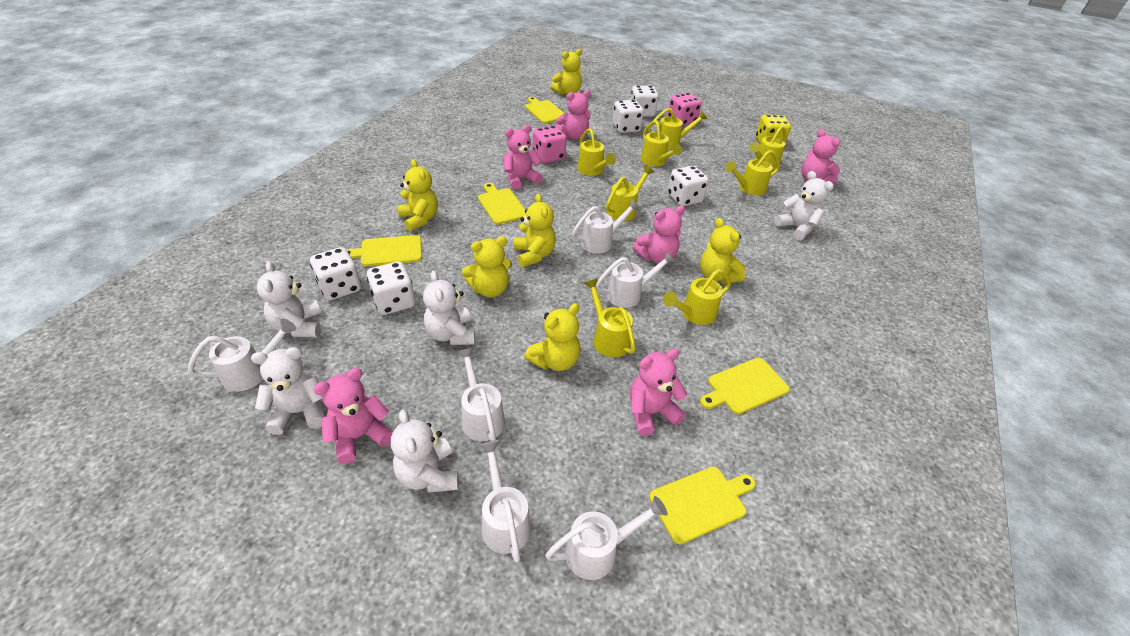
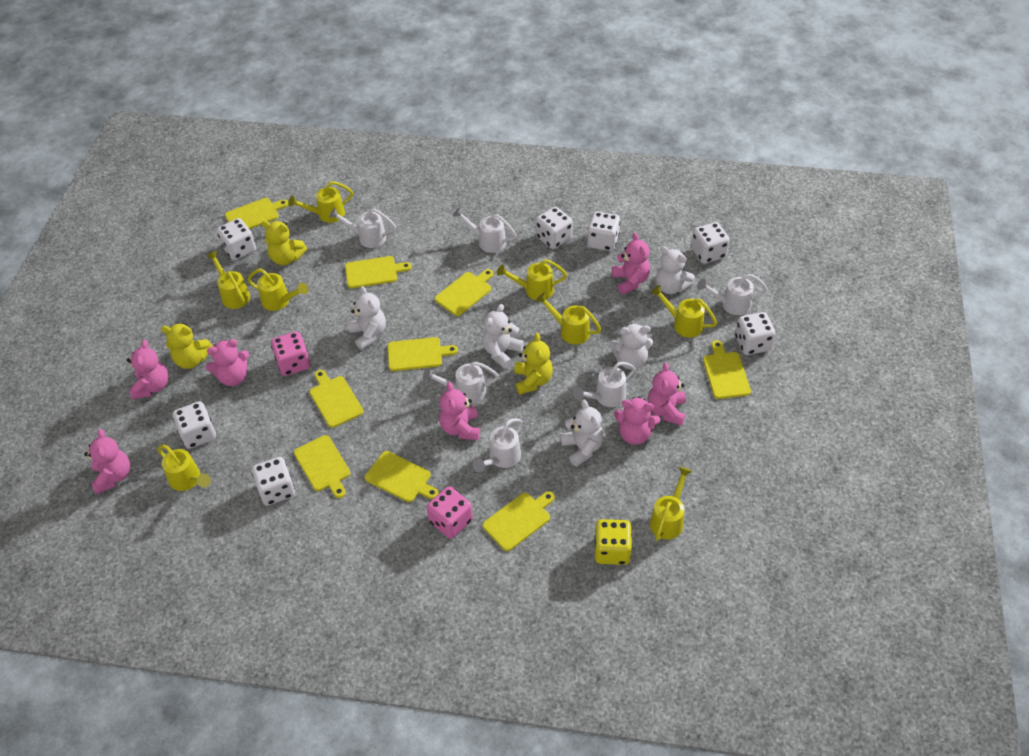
pink teddy bear: [314,368,393,464] [504,125,543,190] [556,90,591,140] [630,349,687,436] [633,206,685,264] [802,129,840,184] = 6 -> [84,429,130,494] [127,340,168,399] [206,339,249,386] [439,382,480,440] [612,233,650,295] [614,397,660,445] [648,363,686,426] = 7
white dice: [310,247,361,301] [367,261,415,315] [612,100,644,133] [631,86,659,117] [668,166,709,206] = 5 -> [172,401,216,449] [217,218,256,260] [252,457,295,506] [536,207,573,249] [587,211,620,251] [691,222,730,264] [735,312,775,355] = 7
yellow cutting board: [346,235,422,266] [478,183,526,225] [525,97,564,124] [649,467,756,544] [700,358,790,414] = 5 -> [225,198,288,229] [294,435,350,498] [310,370,363,428] [345,256,412,288] [365,451,439,502] [388,337,458,371] [435,269,494,316] [483,491,555,551] [703,340,751,399] = 9
yellow teddy bear: [397,159,438,231] [462,236,512,297] [514,193,556,267] [524,303,580,371] [550,49,582,95] [700,218,745,284] = 6 -> [161,323,213,369] [261,221,307,265] [514,333,553,395] = 3

